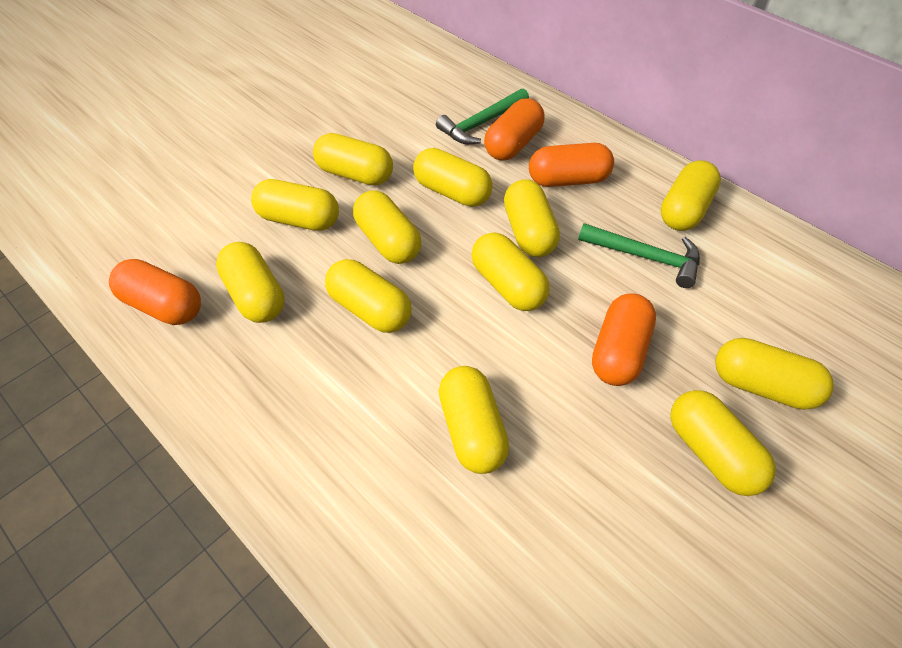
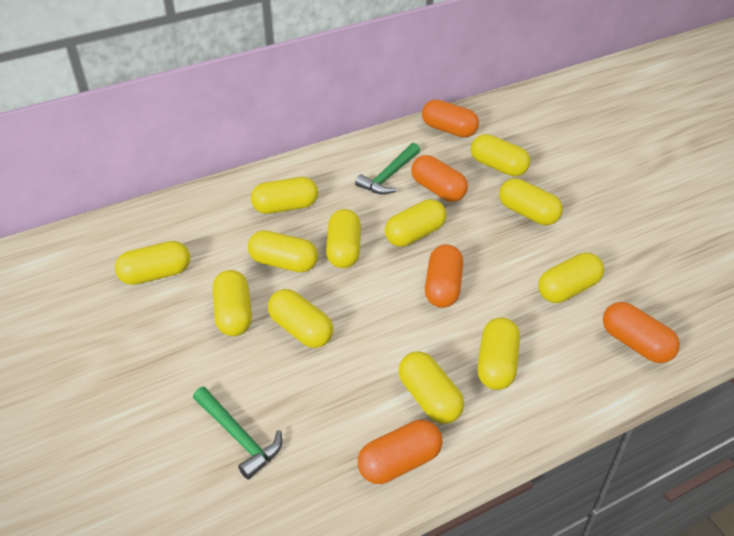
orange capsule: [109,259,201,325] [484,98,545,160] [529,143,614,187] [592,294,656,386] = 4 -> [358,419,443,484] [411,155,468,202] [422,100,479,137] [425,245,463,308] [603,302,680,363] = 5

